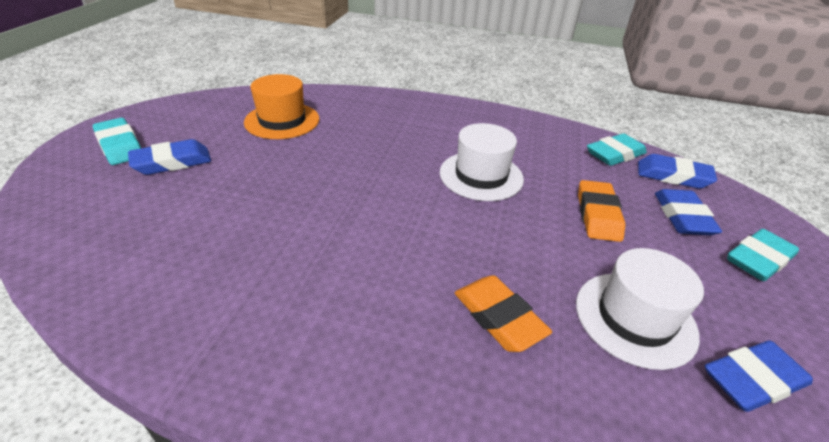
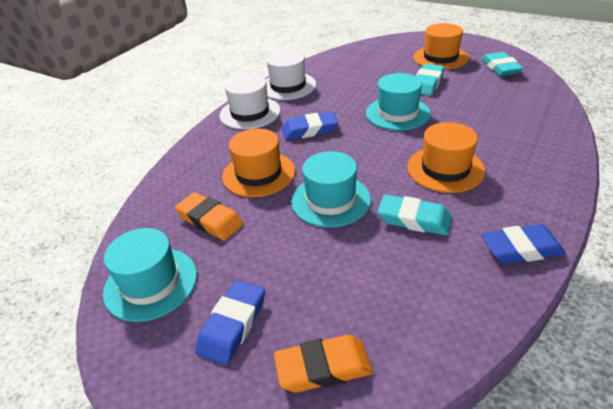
blue eraser: [128,139,211,175] [638,154,717,189] [655,189,722,235] [705,340,813,412] = 4 -> [195,280,265,365] [282,112,338,140] [482,224,566,264] = 3
orange hat: [244,74,319,139] = 1 -> [222,129,295,197] [407,122,485,193] [413,23,469,70] = 3
turquoise hat: none = 0 -> [103,228,197,322] [291,151,371,227] [366,73,431,130] = 3

